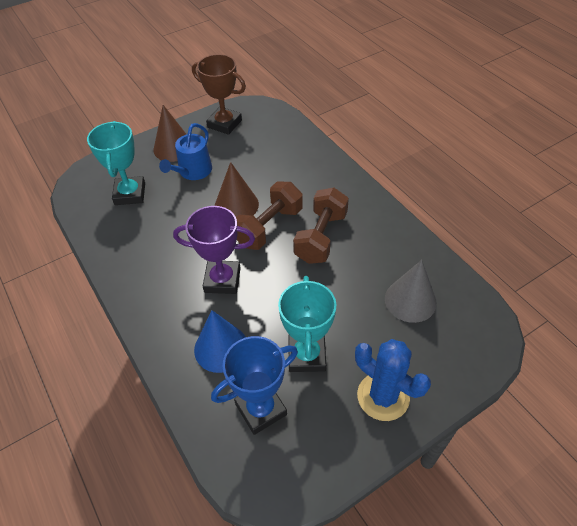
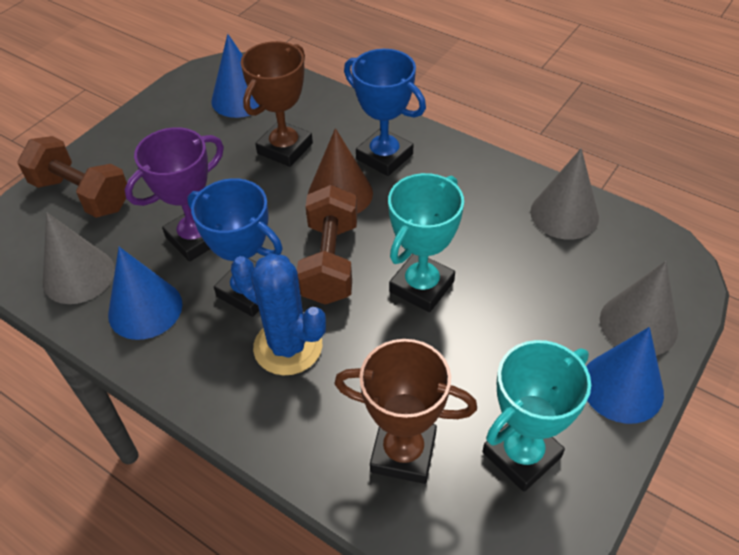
blue cone: [194,310,246,373] = 1 -> [108,247,182,340] [211,34,259,118] [586,327,664,424] = 3
blue trophy: [211,336,298,435] = 1 -> [187,179,283,317] [344,49,426,176] = 2
blue watering can: [159,123,212,180] = 1 -> none = 0
brown cone: [153,105,187,162] [215,162,259,217] = 2 -> [308,128,373,214] = 1
brown trophy: [192,54,246,135] = 1 -> [241,41,313,167] [334,339,477,484] = 2
grey cone: [385,260,437,323] = 1 -> [43,213,115,304] [530,148,599,240] [600,261,678,356] = 3

